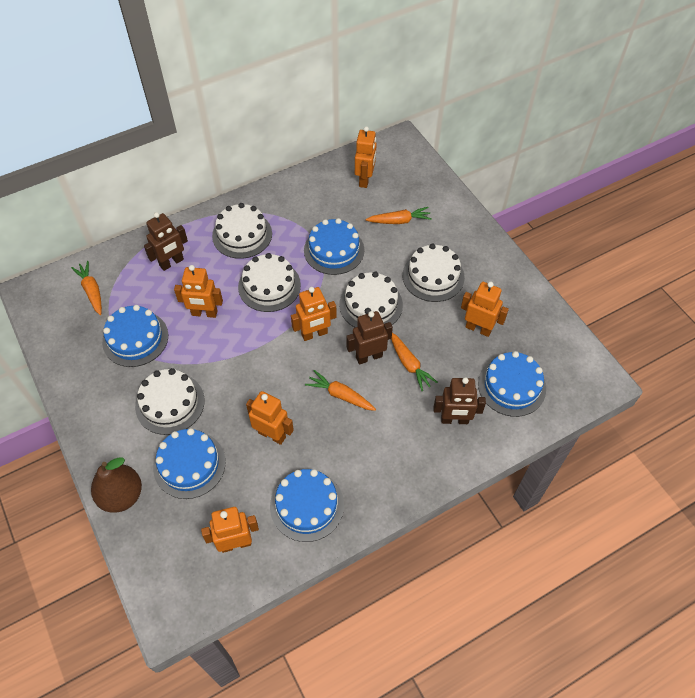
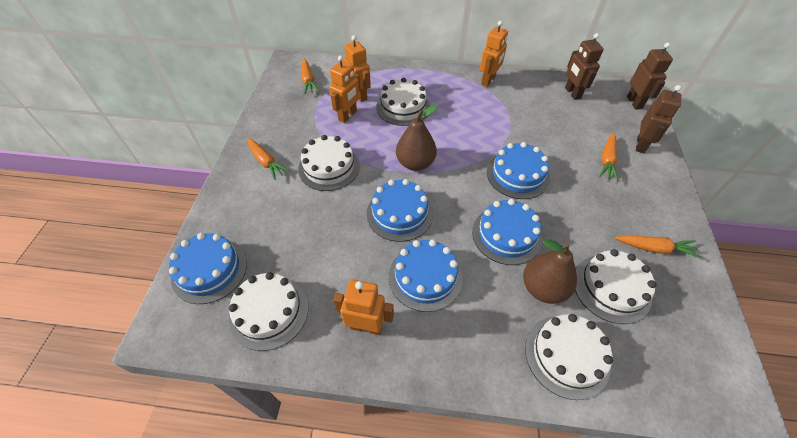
brown pear: [91,458,142,513] = 1 -> [396,105,438,171] [523,239,577,304] = 2
orange robot: [174,265,223,318] [201,507,259,553] [246,391,294,445] [291,287,337,341] [355,126,377,188] [461,282,509,337] = 6 -> [329,55,361,123] [333,280,394,335] [344,35,371,102] [480,21,508,87] = 4

